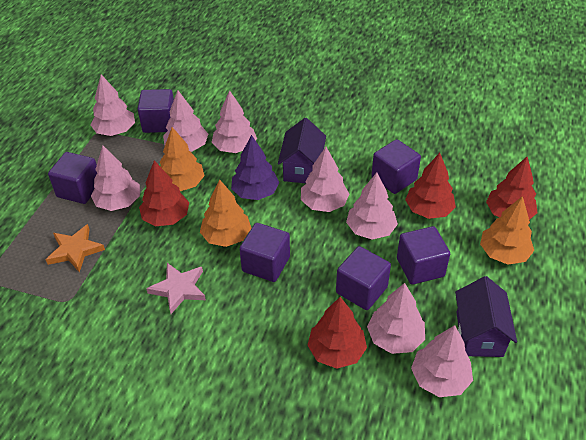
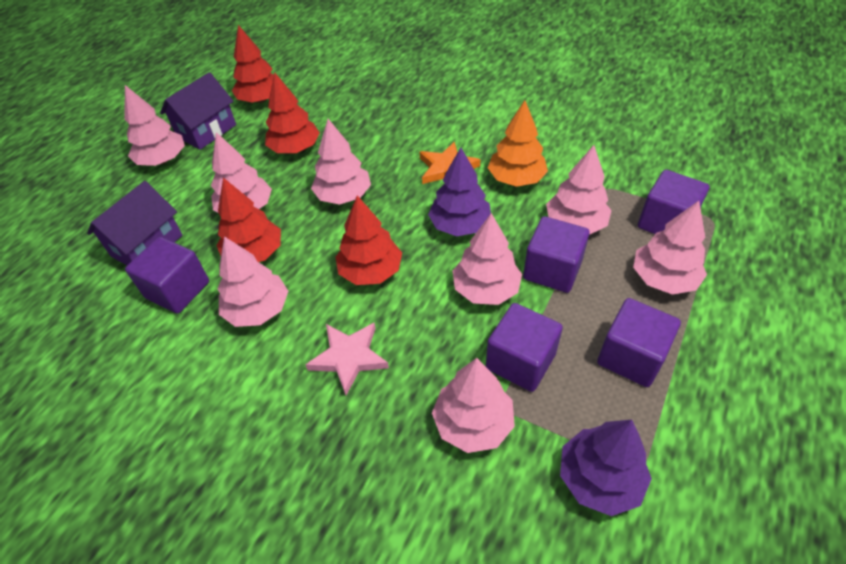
orange tree: [160,127,204,191] [200,179,251,247] [480,196,534,265] = 3 -> [488,100,548,187] = 1
purple cube: [48,152,97,204] [137,89,174,133] [240,223,290,282] [336,246,391,310] [371,139,421,194] [397,226,450,285] = 6 -> [125,237,209,314] [486,303,563,392] [523,216,590,293] [597,298,681,387] [638,170,709,234] = 5
purple tree: [231,135,280,200] = 1 -> [428,148,491,236] [560,420,652,516] = 2

